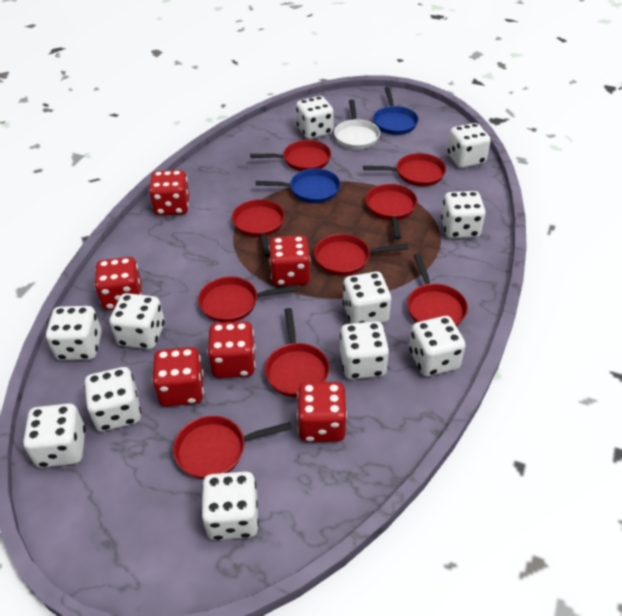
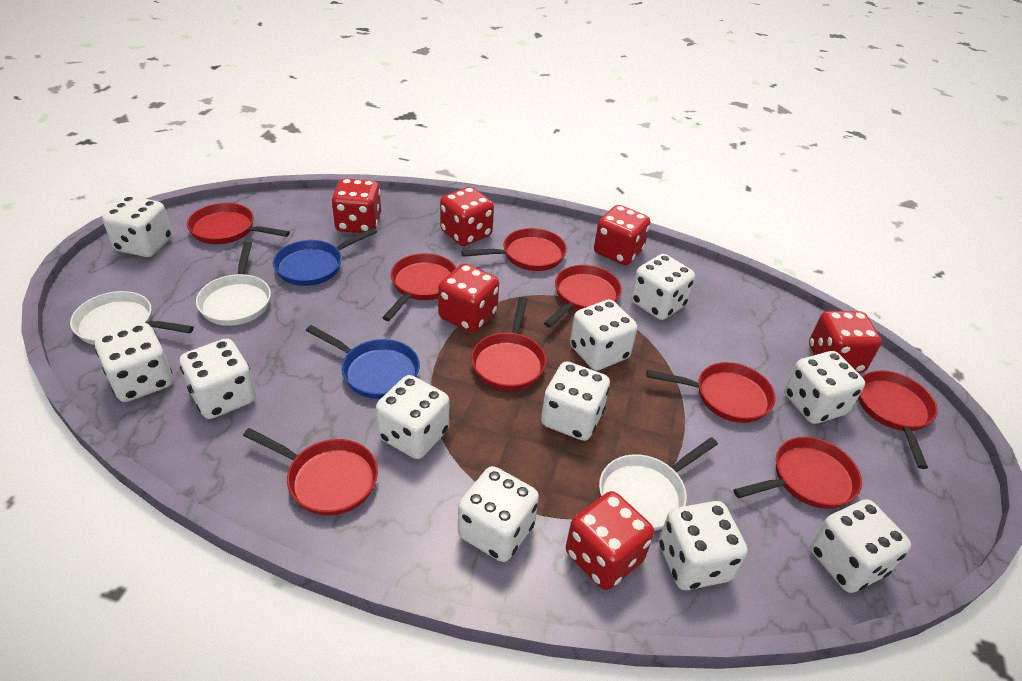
white pan: [334,99,380,149] = 1 -> [70,291,194,345] [196,241,271,326] [599,437,718,531] = 3

